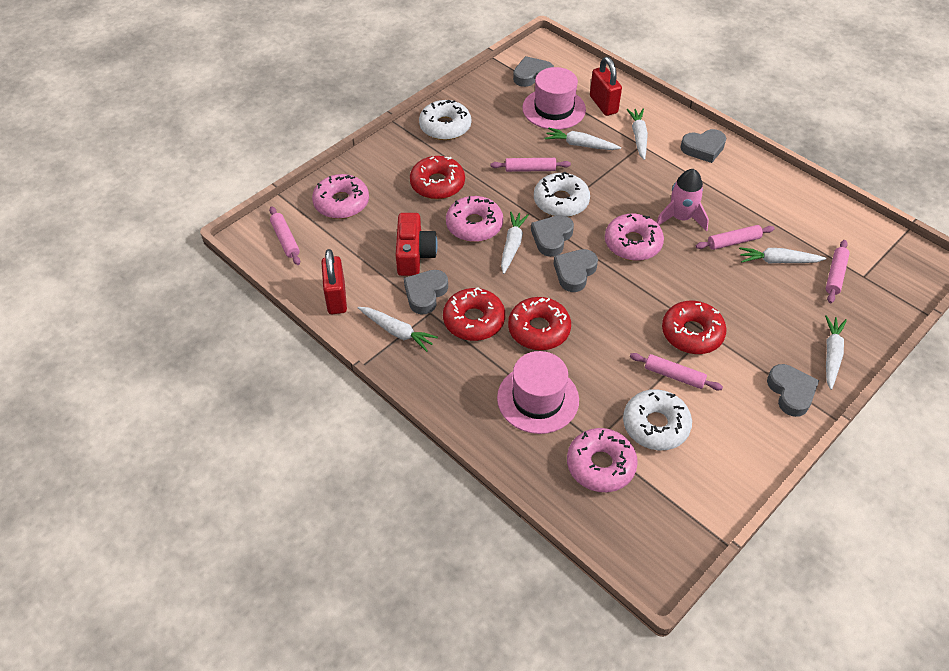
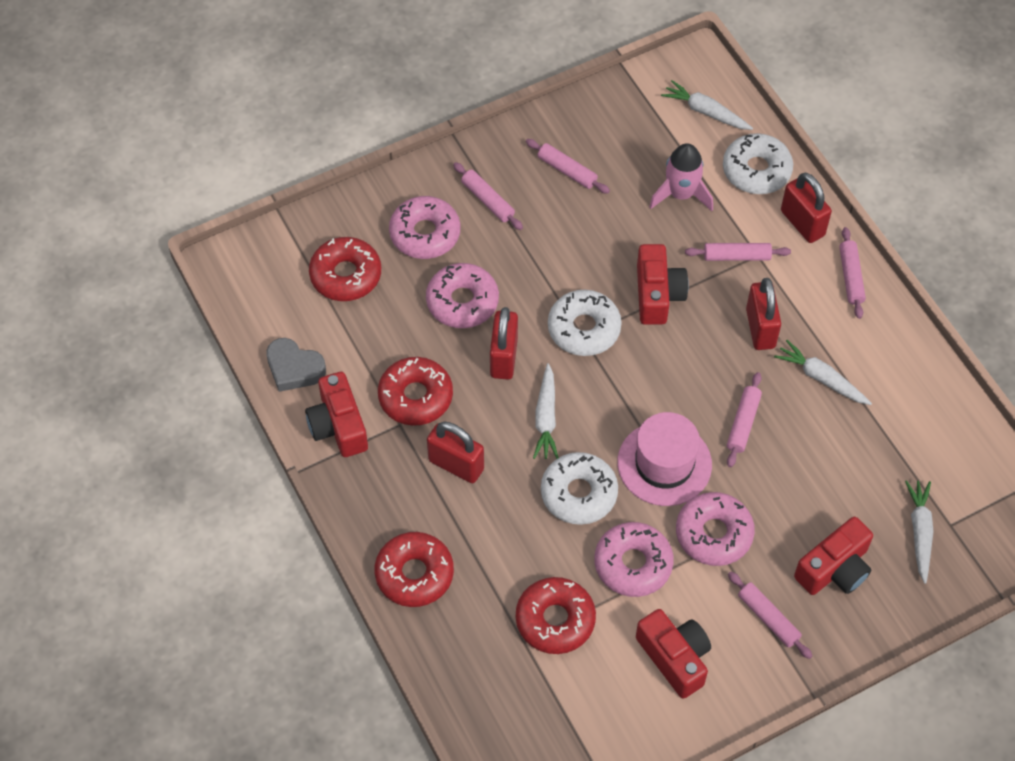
grey heart: [404,270,448,314] [513,56,554,87] [531,215,574,257] [554,249,598,292] [680,129,726,163] [767,364,819,417] = 6 -> [266,338,326,392] = 1
pink hat: [497,351,579,434] [522,67,586,130] = 2 -> [617,412,712,506] = 1
pink rolling pin: [269,206,300,265] [491,158,571,172] [630,353,723,391] [696,225,775,250] [826,240,850,303] = 5 -> [453,162,523,230] [526,139,610,194] [685,243,791,261] [727,372,762,467] [728,572,812,659] [839,227,866,319] = 6
red camera: [396,213,438,276] = 1 -> [305,372,368,457] [636,609,711,699] [637,244,689,325] [794,517,873,595] = 4
red padlock: [321,249,347,314] [590,57,622,116] = 2 -> [427,421,484,483] [490,307,518,380] [746,278,781,350] [781,173,832,243] = 4
white carrot: [358,307,438,352] [501,211,529,274] [545,128,621,150] [627,109,648,160] [739,247,827,263] [825,315,847,390] = 6 -> [533,363,559,459] [661,80,753,130] [774,340,872,405] [905,480,934,584] = 4

